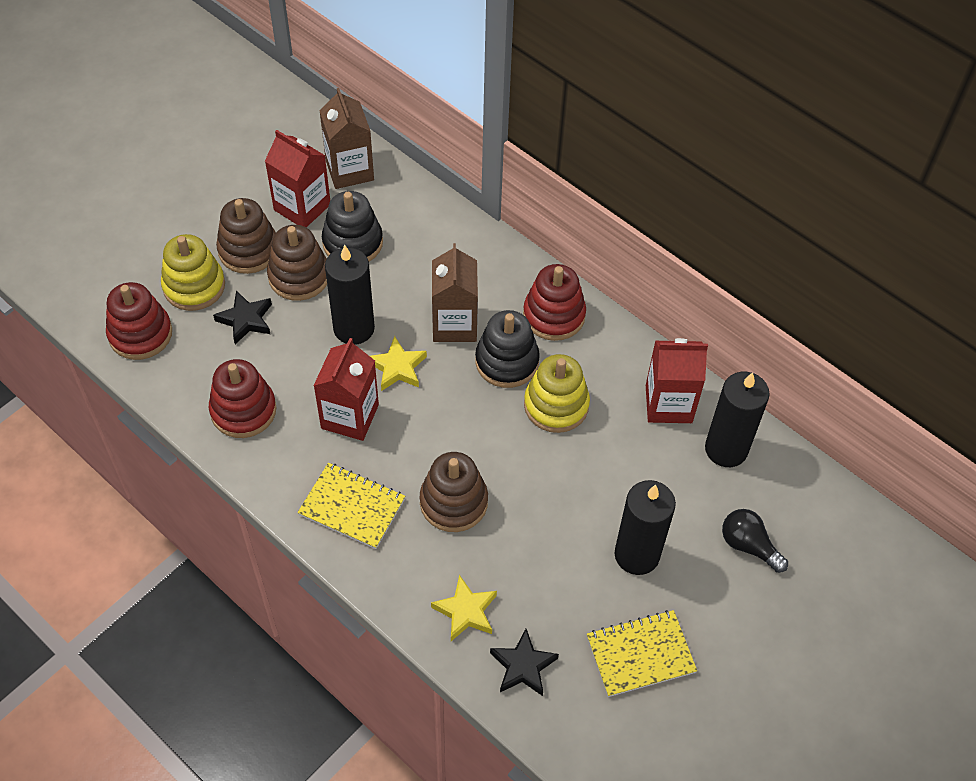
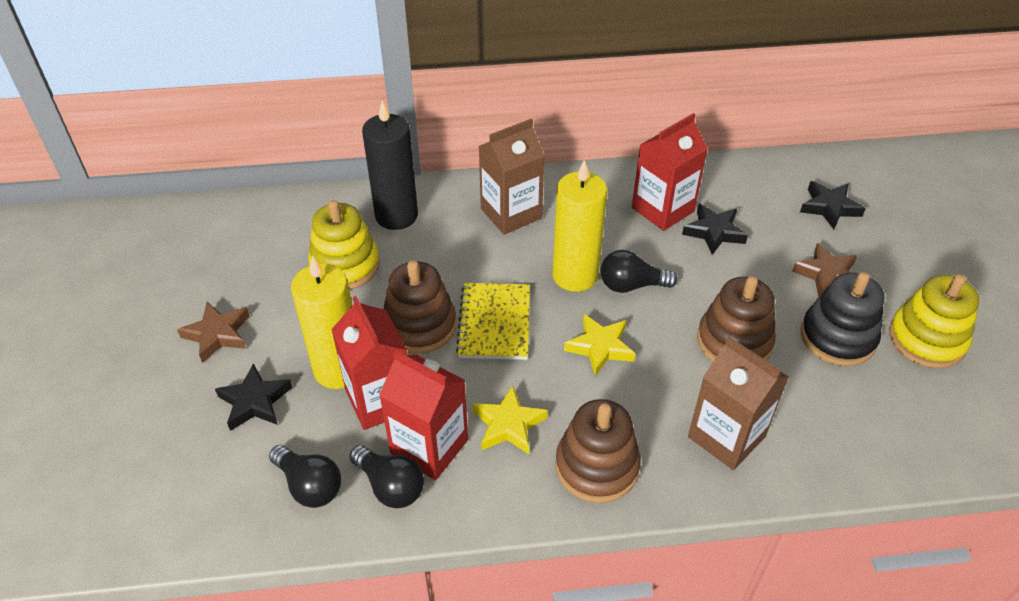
black candle: [325,245,375,345] [615,480,676,575] [705,372,770,467] = 3 -> [362,100,418,230] = 1
black light bulb: [722,509,788,573] = 1 -> [269,445,341,508] [349,445,424,508] [601,250,678,293] = 3
black stacking toy: [322,191,383,262] [475,310,540,388] = 2 -> [801,272,884,366] = 1
black star: [213,291,272,344] [490,629,559,696] = 2 -> [215,363,293,431] [682,204,748,255] [800,181,866,229] = 3
brown star: none = 0 -> [177,302,249,363] [792,243,857,297] = 2
red stacking toy: [106,282,172,360] [209,359,277,438] [523,264,586,341] = 3 -> none = 0
yellow candle: none = 0 -> [291,255,352,389] [553,159,607,292] = 2
yellow notebook: [298,463,405,549] [587,610,697,697] = 2 -> [456,283,530,360] = 1

